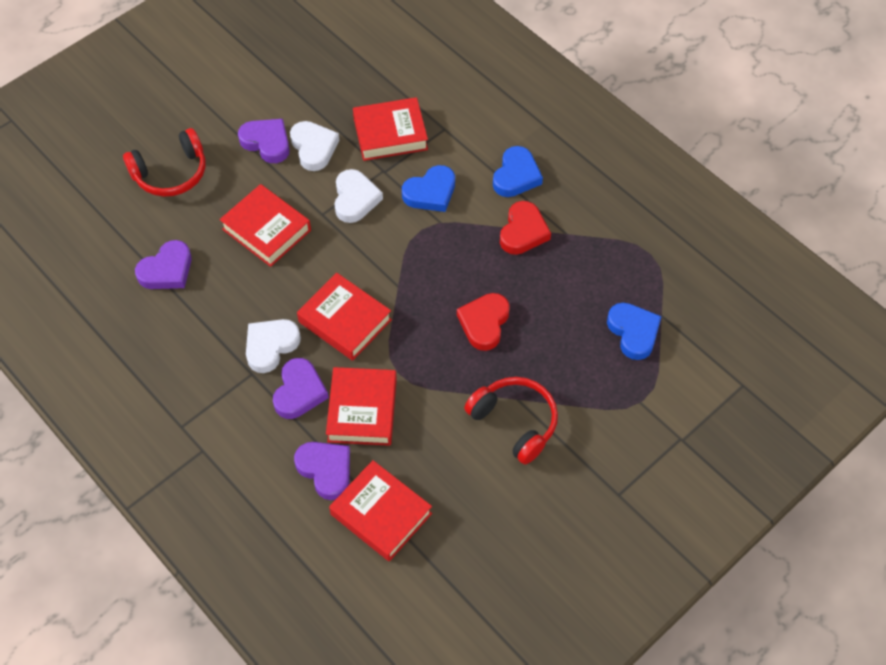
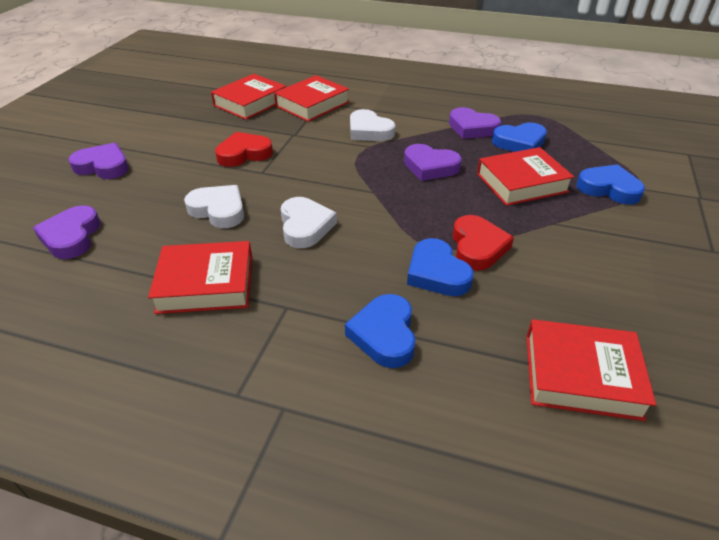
blue heart: [402,165,455,212] [493,146,543,197] [607,303,662,360] = 3 -> [345,294,416,368] [407,238,474,296] [492,123,547,152] [577,164,645,205] = 4
red headphones: [123,128,206,197] [464,377,558,464] = 2 -> none = 0

